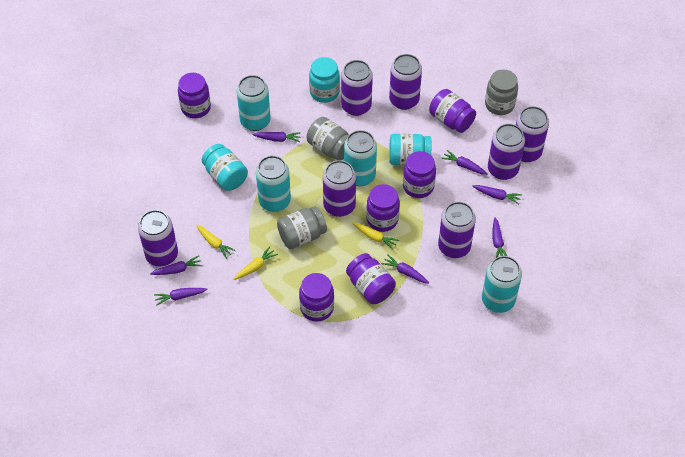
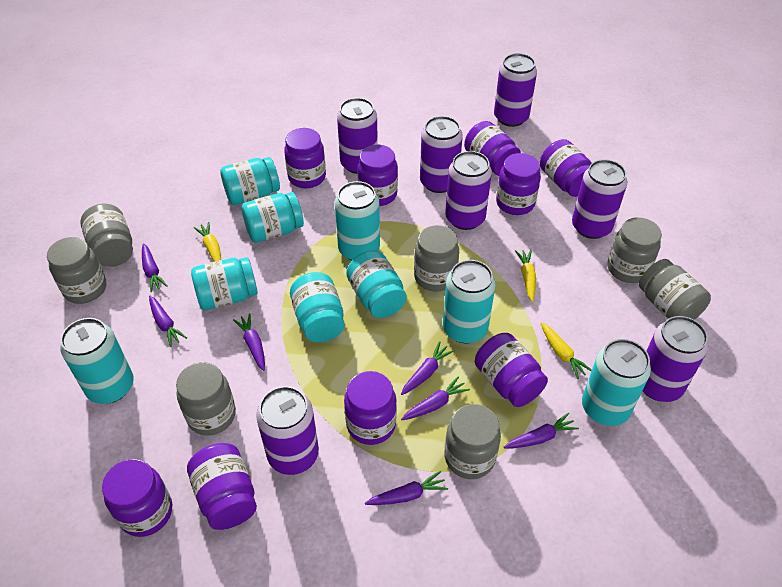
grey jar: [277,206,327,249] [307,117,349,160] [485,69,518,115] = 3 -> [47,237,106,304] [80,204,133,267] [176,362,236,436] [414,225,459,292] [444,404,501,479] [607,217,662,283] [639,259,711,320] = 7
purple jar: [178,73,211,118] [299,273,334,321] [346,253,396,304] [366,184,400,232] [403,151,436,198] [429,89,476,133] = 6 -> [102,459,172,537] [187,443,257,530] [284,128,326,188] [344,371,397,445] [357,145,398,206] [464,121,521,176] [475,333,548,407] [496,153,541,215] [540,139,592,197] = 9
turquoise jar: [202,144,248,191] [309,57,340,103] [389,134,431,165] = 3 -> [191,257,258,310] [220,157,280,205] [241,192,304,243] [290,272,345,342] [346,251,407,318] = 5

